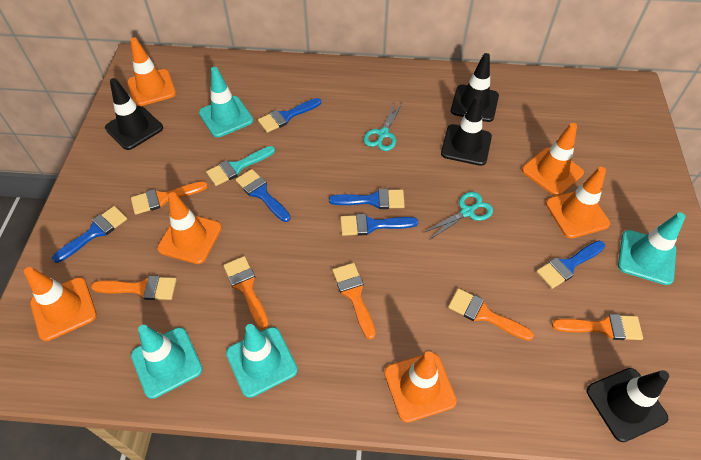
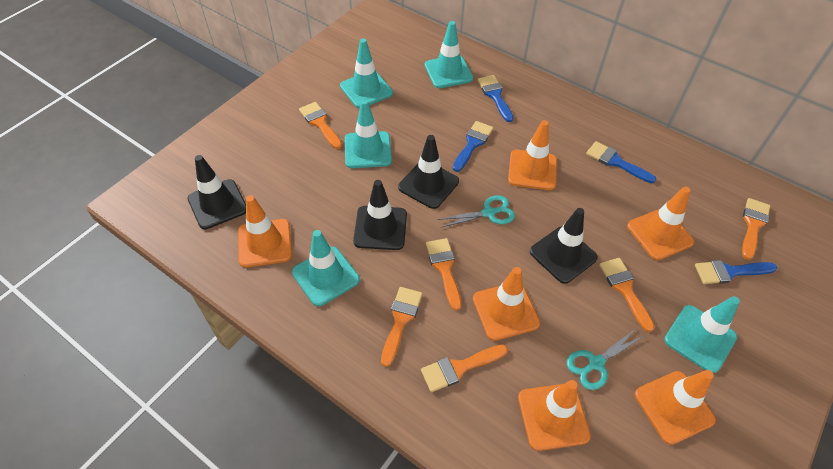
blue brush: [52,206,127,263] [235,169,291,222] [258,98,321,133] [329,189,405,209] [340,214,418,236] [536,241,605,289] = 6 -> [453,121,493,172] [477,75,513,122] [586,141,656,183] [695,260,777,284] = 4
turquoise brush: [206,146,275,186] = 1 -> none = 0
turquoise traffic cone: [131,325,203,399] [199,67,253,138] [226,324,298,398] [618,212,686,285] = 4 -> [292,230,360,307] [340,39,393,108] [345,100,392,168] [425,21,473,88] [664,296,740,373] = 5

